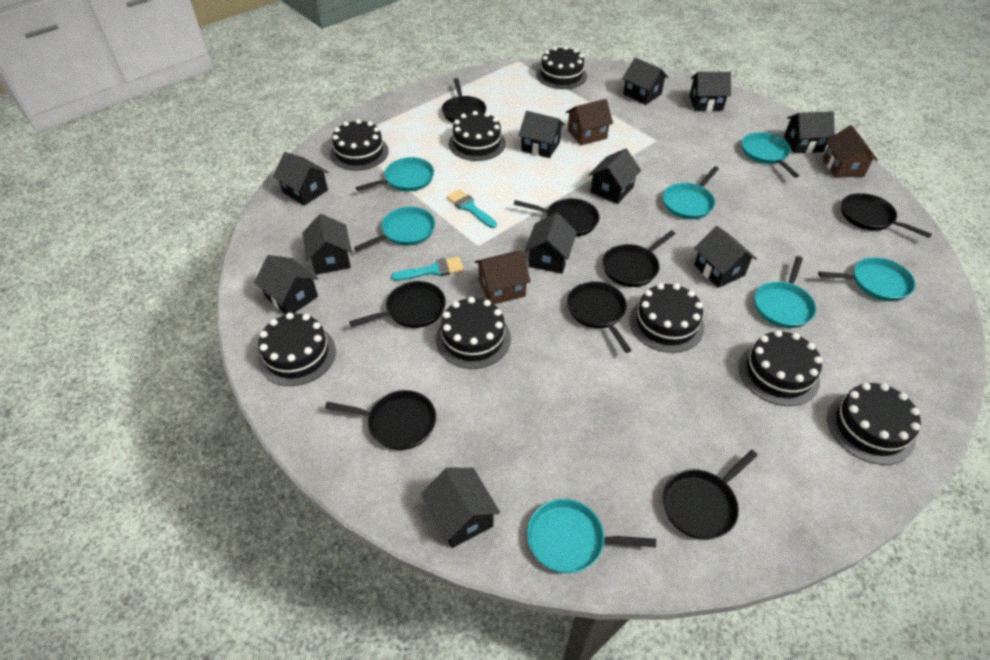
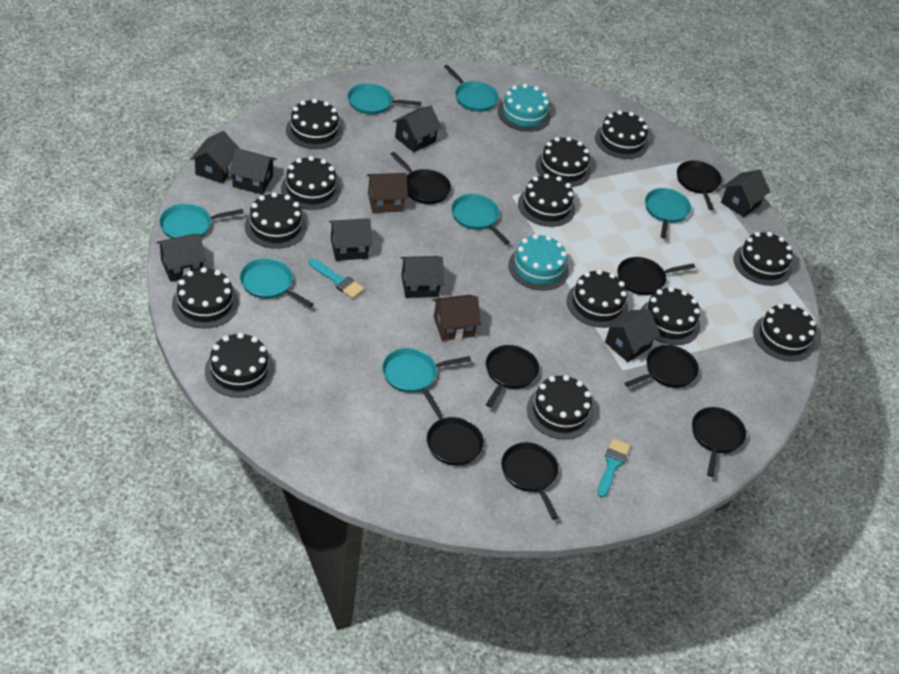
black cake: [258,313,336,386] [330,119,389,171] [436,297,511,369] [449,111,506,161] [536,46,587,89] [630,283,704,353] [739,330,822,406] [827,383,921,465] = 8 -> [172,267,239,328] [205,333,274,398] [245,192,306,249] [281,156,340,210] [286,99,343,149] [518,174,575,227] [527,375,594,439] [536,137,591,187] [567,269,628,328] [595,110,649,159] [641,287,700,345] [734,232,793,286] [753,303,816,362] = 13
black house: [254,255,318,314] [273,152,328,206] [302,214,352,275] [421,467,500,548] [518,111,565,158] [525,213,577,274] [588,148,641,204] [622,58,668,105] [689,72,731,111] [694,226,757,288] [784,111,835,153] = 11 -> [156,234,206,282] [190,131,240,184] [229,148,277,195] [329,219,372,261] [393,105,442,152] [401,256,444,298] [605,310,660,362] [721,170,770,217] = 8
brown house: [475,251,531,304] [566,99,613,145] [823,125,878,178] = 3 -> [367,173,408,213] [433,295,481,341] = 2
turquoise cake: none = 0 -> [498,84,551,132] [508,234,569,290] = 2

